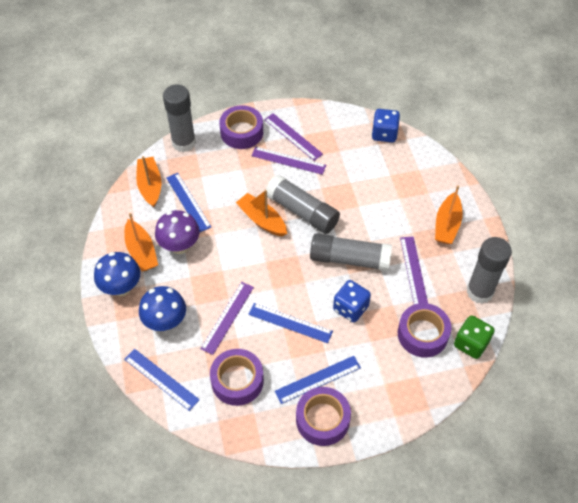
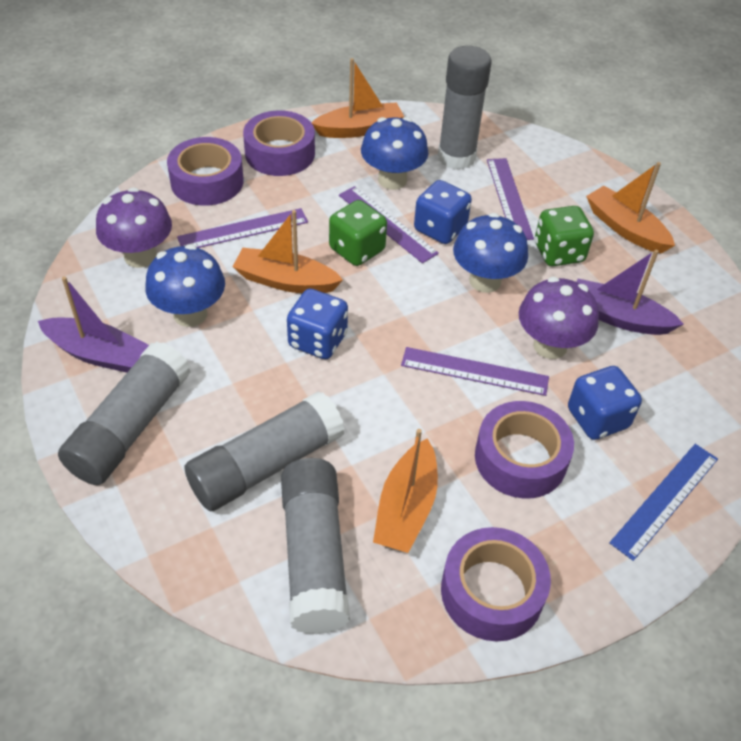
blue dice: [333,280,371,322] [372,109,400,143] = 2 -> [287,288,348,359] [414,180,472,244] [568,366,642,440] = 3
blue mushroom: [94,252,140,296] [139,286,186,331] = 2 -> [145,244,225,327] [361,117,429,190] [453,213,528,293] = 3
blue ruler: [124,349,200,411] [166,173,211,232] [248,303,333,343] [275,356,361,404] = 4 -> [609,444,718,561] = 1
green dice: [454,315,495,359] = 1 -> [329,200,387,266] [535,206,594,266] = 2
purple boat: none = 0 -> [38,276,149,373] [576,250,684,335] = 2
purple mushroom: [155,210,200,254] = 1 -> [96,187,172,268] [519,277,599,359] = 2

